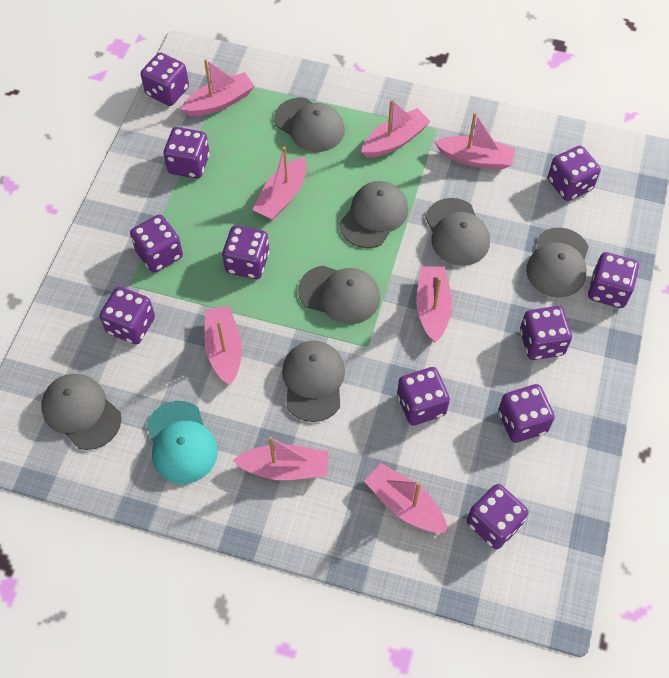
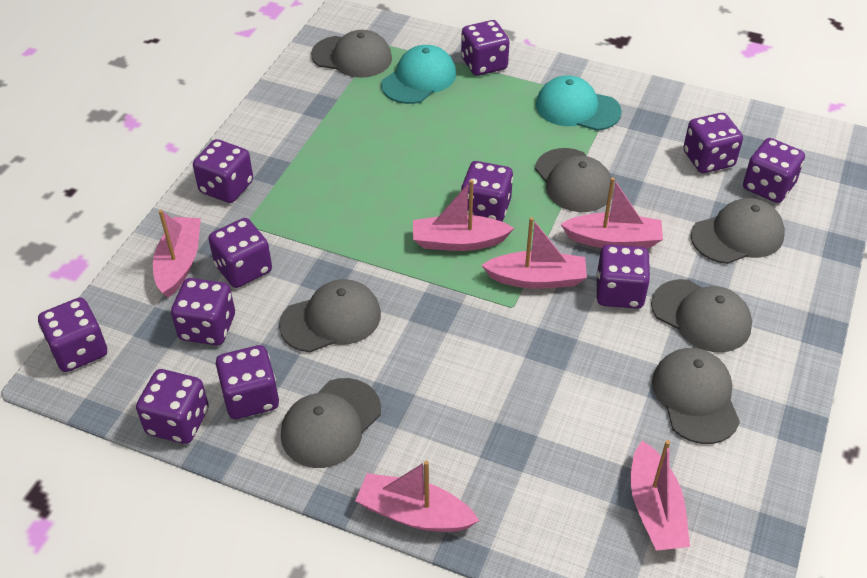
pink boat: [180,59,255,116] [204,306,242,385] [233,436,328,480] [253,147,307,220] [361,99,431,158] [364,463,448,533] [416,266,452,342] [434,112,515,170] = 8 -> [153,210,201,298] [355,460,479,532] [413,180,514,251] [481,217,587,289] [561,177,663,248] [631,440,690,551] = 6
turquoise cap: [146,401,218,484] = 1 -> [381,45,456,104] [536,75,622,131] = 2

